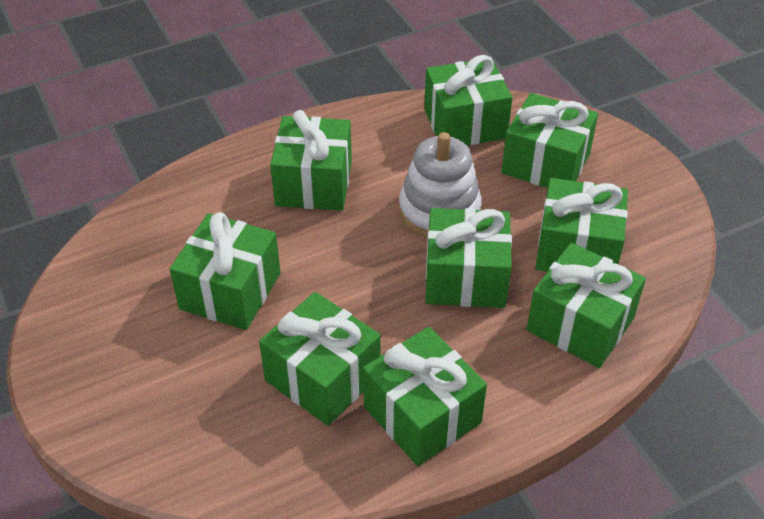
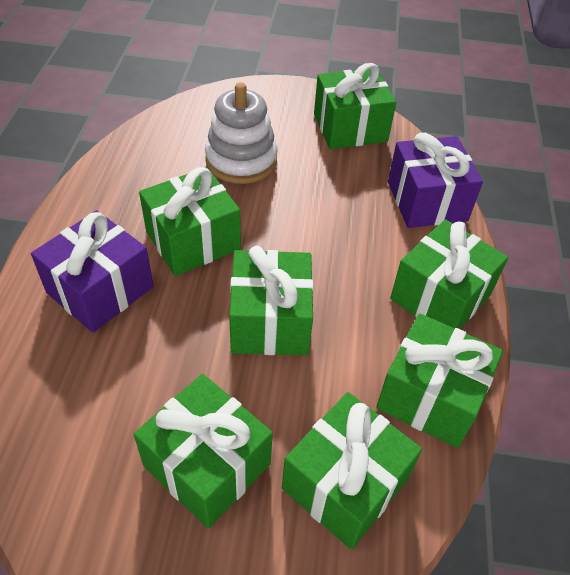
green gift: [170,212,281,330] [259,292,381,426] [270,110,352,211] [363,327,487,466] [424,55,513,145] [425,208,512,308] [501,93,598,188] [527,243,646,368] [535,178,628,272] = 9 -> [134,374,273,528] [139,167,241,276] [229,246,313,355] [282,392,422,549] [314,63,396,149] [376,313,503,448] [390,219,508,329] = 7
purple gift: none = 0 -> [31,210,154,333] [388,133,483,228] = 2

